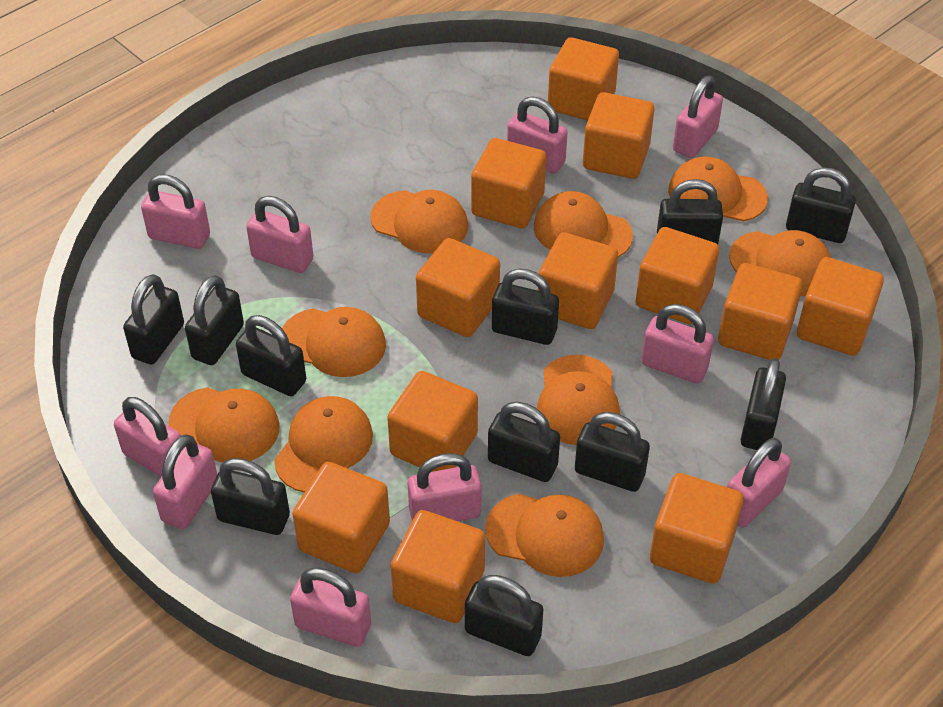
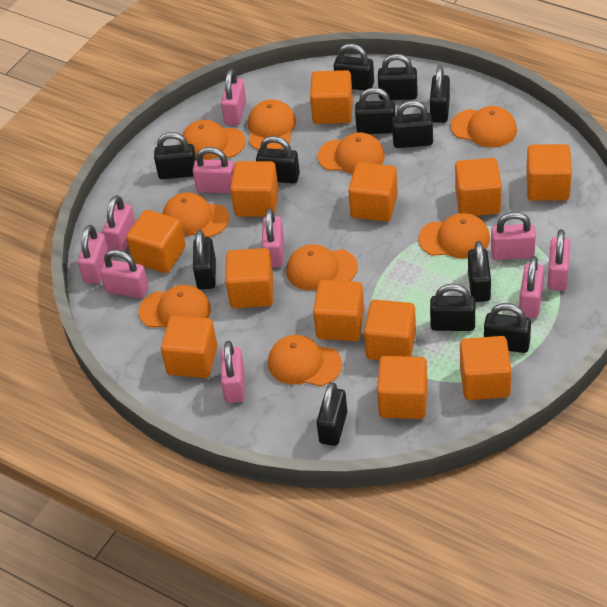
black padlock: [123,274,184,364] [185,275,244,365] [211,458,290,535] [236,315,306,396] [465,575,543,656] [488,402,560,482] [492,268,559,345] [575,412,650,492] [657,179,723,244] [741,358,786,450] [786,167,856,243] = 11 -> [154,132,196,179] [193,230,216,289] [256,136,300,183] [317,382,347,446] [334,43,374,91] [355,88,396,134] [378,54,418,100] [392,100,433,148] [430,66,450,123] [430,284,475,331] [468,241,491,302] [484,303,531,353] = 12

